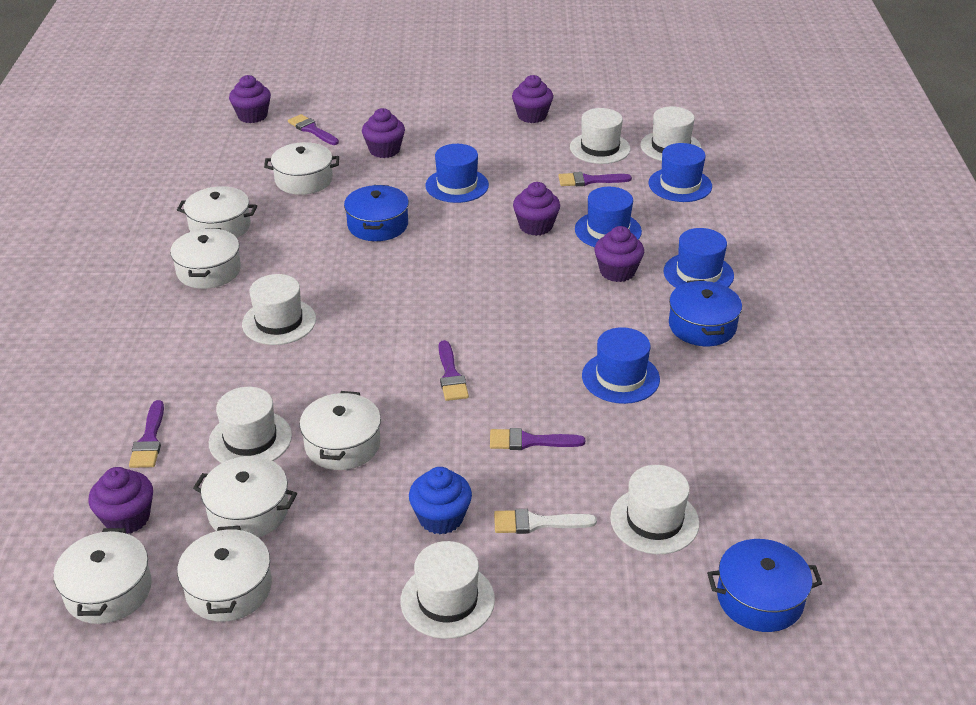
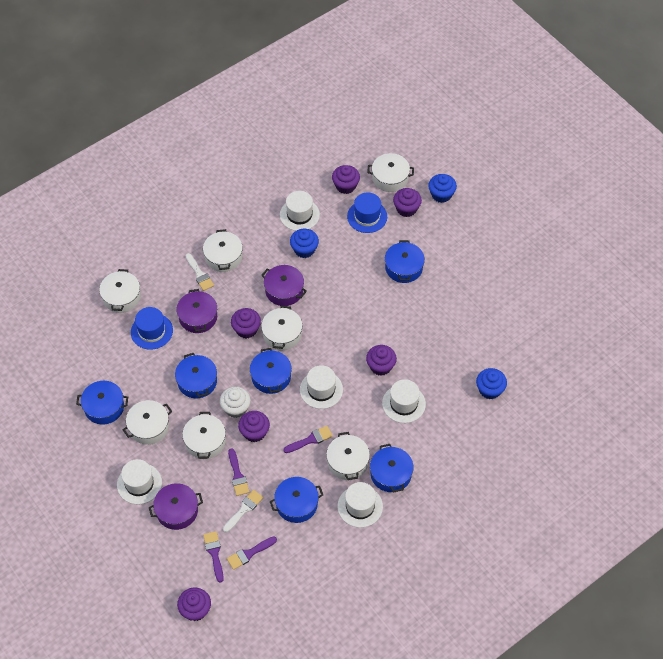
blue cupcake: [409,467,472,534] = 1 -> [290,229,319,258] [428,174,457,203] [476,368,507,399] = 3
blue hat: [426,144,489,203] [575,187,642,247] [582,327,660,404] [649,143,712,202] [664,228,734,288] = 5 -> [131,307,173,350] [347,192,387,233] = 2
blue pot: [344,185,409,241] [669,280,742,346] [707,539,822,632] = 3 -> [76,381,128,425] [175,353,217,398] [250,348,292,394] [270,477,323,523] [370,444,414,493] [385,240,425,283] = 6
purple brush: [129,400,164,468] [288,114,339,145] [439,340,469,401] [490,428,585,450] [558,172,632,186] = 5 -> [203,531,224,583] [227,536,277,570] [228,448,249,496] [283,426,333,453] = 4
purple pot: none = 0 -> [149,483,203,530] [176,289,217,333] [261,265,307,306] = 3
white brush: [494,509,597,534] = 1 -> [186,253,214,291] [223,490,264,532] = 2
white cupcake: none = 0 -> [220,387,251,418] = 1
white hat: [209,387,292,463] [242,274,316,345] [400,541,495,639] [570,108,631,164] [610,465,699,554] [640,106,701,161] = 6 -> [117,459,162,504] [280,191,320,231] [300,365,343,409] [338,482,383,528] [382,379,426,423] = 5

